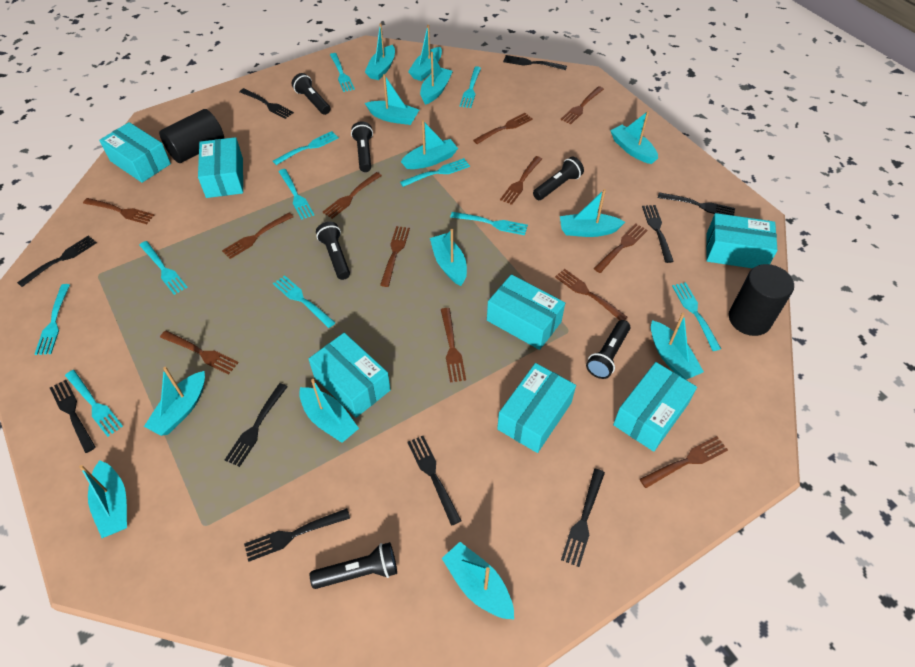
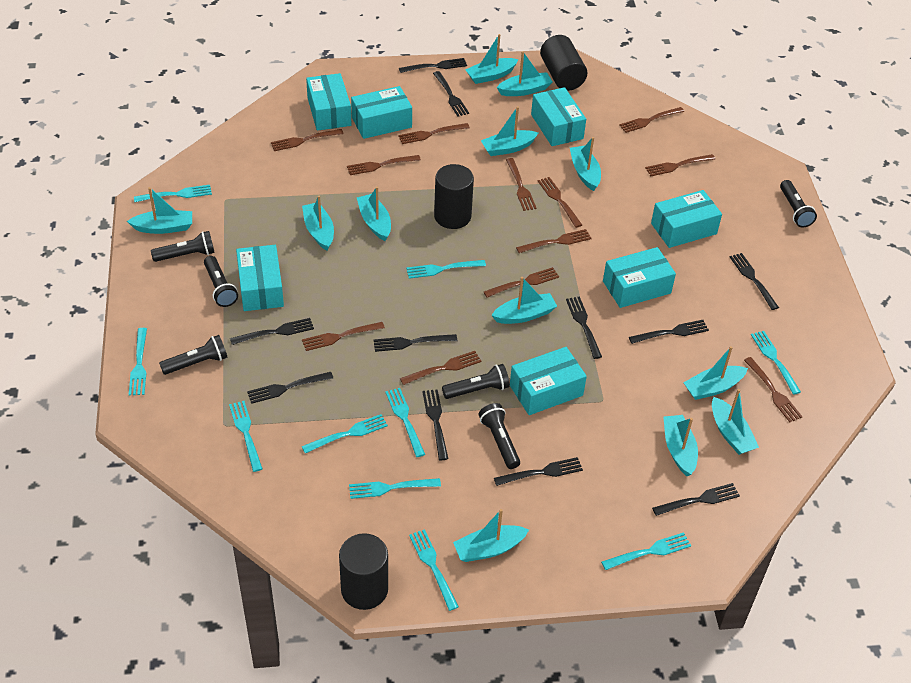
black cylinder: [159,109,224,163] [729,264,794,336] = 2 -> [339,533,388,610] [434,164,474,229] [540,35,587,91] = 3
black fork: [17,235,97,287] [50,380,96,453] [225,383,288,467] [240,88,294,119] [244,508,350,562] [407,436,461,526] [503,55,567,70] [561,469,605,567] [642,205,674,263] [658,192,735,216] = 10 -> [230,318,314,345] [247,372,333,404] [373,334,457,352] [399,58,467,73] [422,389,448,460] [433,71,469,116] [494,457,583,486] [566,297,602,359] [629,320,709,344] [652,483,740,516] [730,253,779,310] = 11
turquoise boat: [79,460,127,538] [144,367,205,436] [299,379,359,443] [365,23,395,80] [365,74,419,125] [401,120,458,169] [408,25,442,81] [420,52,453,105] [430,229,467,286] [442,542,514,620] [560,189,625,237] [610,111,658,164] [651,313,704,380] = 13 -> [127,187,192,234] [302,196,334,251] [357,186,391,241] [453,509,529,562] [465,34,519,84] [481,106,538,156] [491,277,557,324] [496,51,553,96] [570,137,601,191] [663,415,698,476] [683,346,748,400] [712,389,759,455] = 12
turquoise fork: [35,284,70,355] [65,370,123,437] [139,241,188,295] [273,131,339,165] [273,275,336,328] [279,169,314,220] [330,53,355,92] [400,158,470,187] [450,212,528,235] [459,66,481,108] [672,282,721,351] = 11 -> [129,328,147,395] [134,185,212,202] [229,401,263,472] [302,414,388,454] [349,478,441,499] [385,388,425,457] [406,260,486,279] [409,529,459,611] [601,532,691,570] [751,331,801,395] = 10

